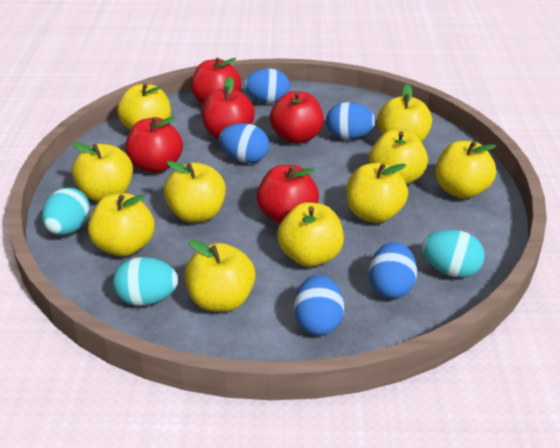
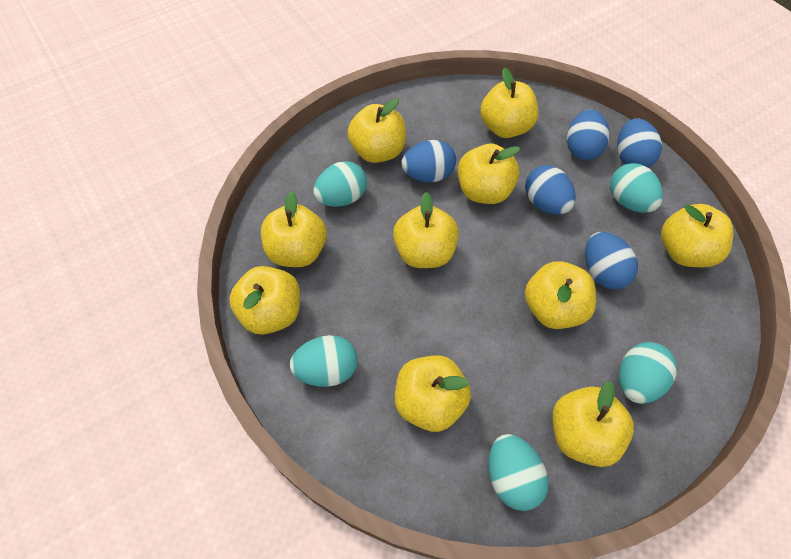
red apple: [126,116,183,173] [191,58,242,104] [201,77,255,139] [257,165,319,224] [270,91,324,144] = 5 -> none = 0
turquoise egg: [42,188,90,235] [113,257,178,306] [422,230,485,278] = 3 -> [290,335,358,387] [313,161,367,207] [489,434,549,511] [610,163,663,213] [619,342,677,404] = 5

